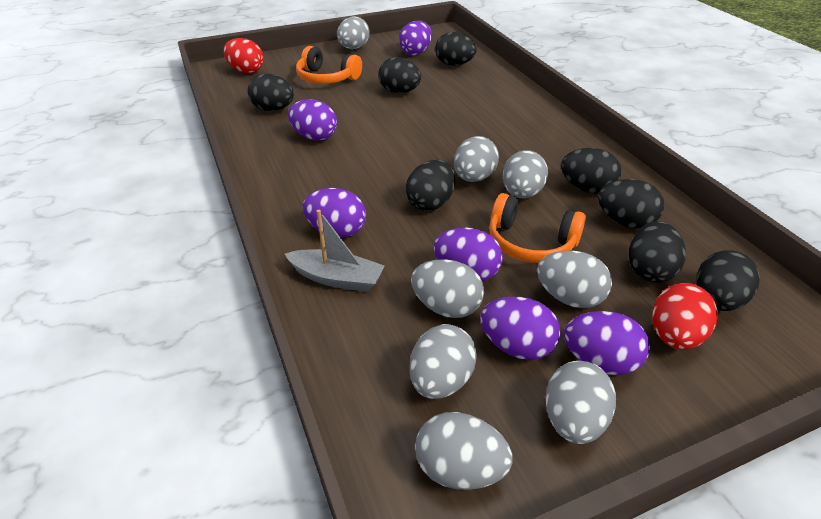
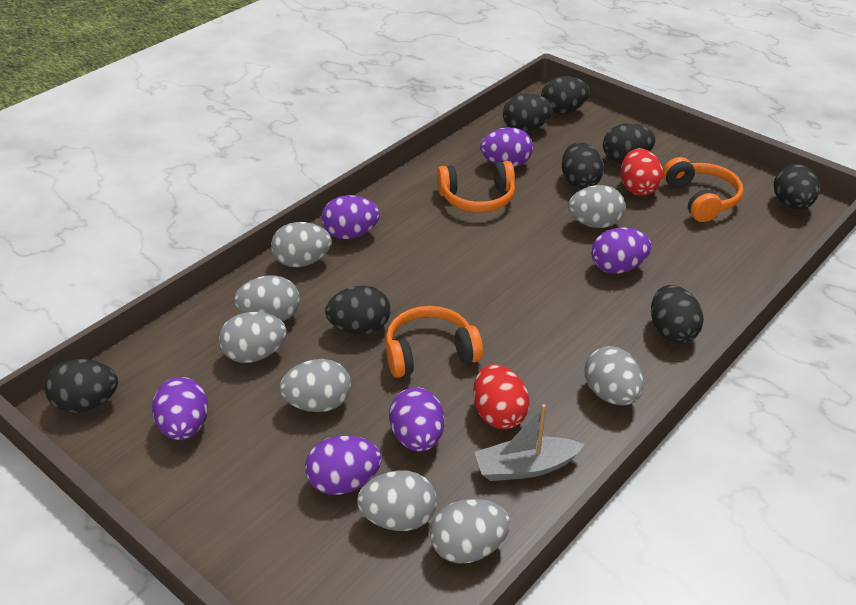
orange headphones: [296,46,362,84] [489,193,586,263] = 2 -> [386,306,483,378] [437,161,515,212] [663,157,743,222] = 3

